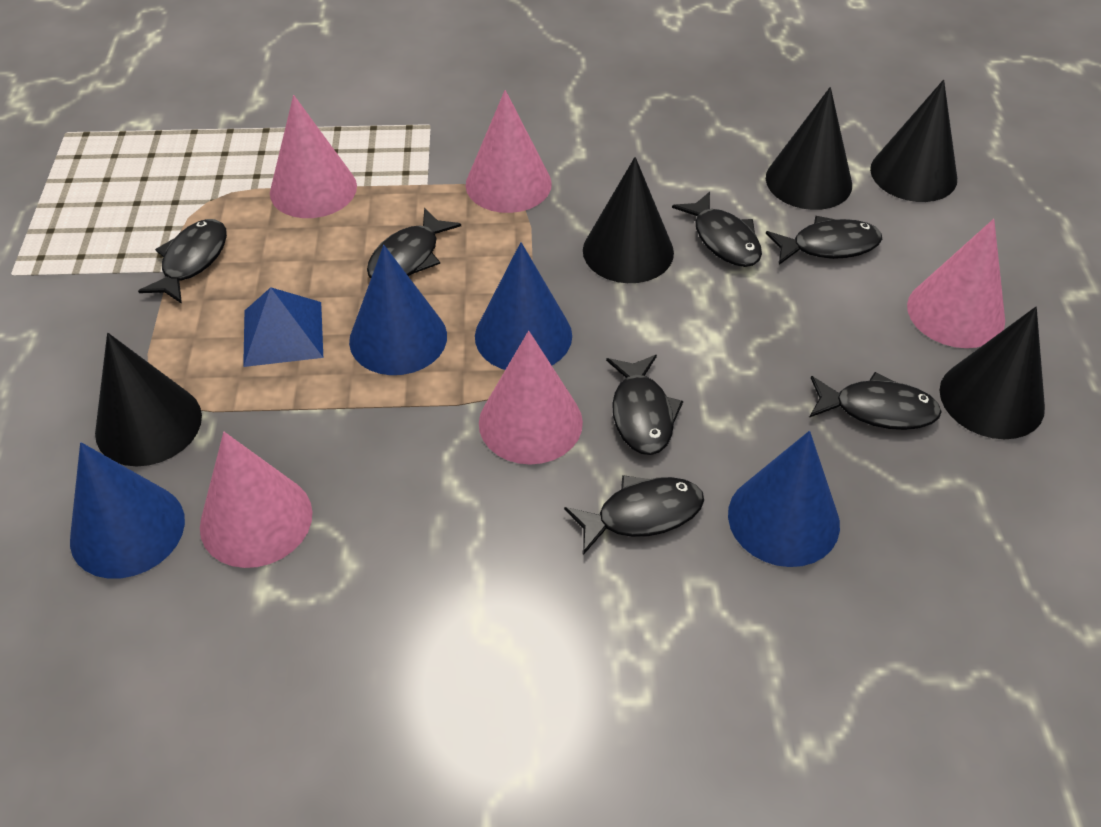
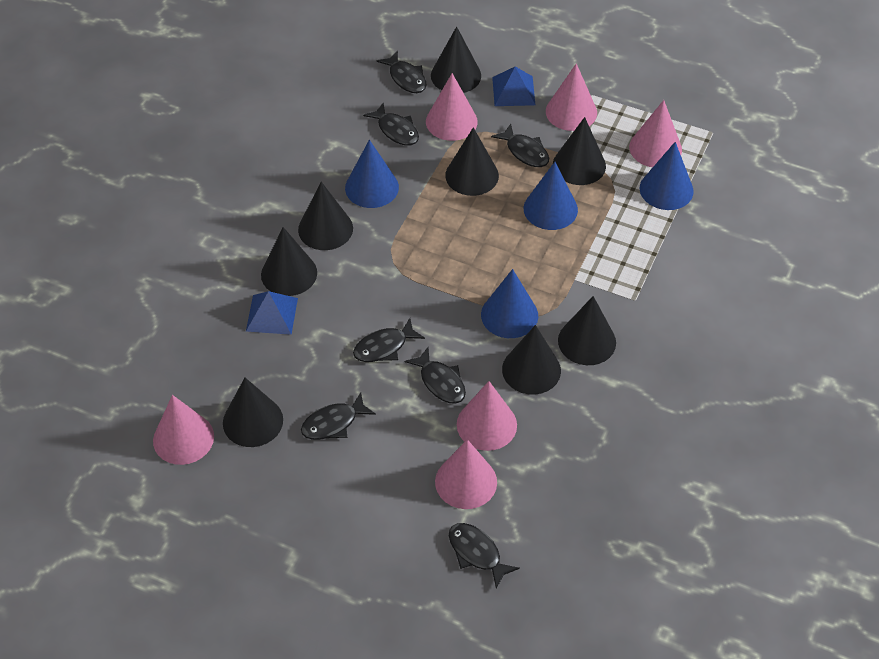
black cone: [95,333,202,466] [583,157,674,283] [766,87,852,210] [870,80,957,202] [940,307,1045,439] = 5 -> [223,378,283,447] [261,227,317,296] [298,182,353,250] [431,26,481,93] [445,127,499,196] [502,325,561,395] [553,117,606,185] [558,296,616,365] = 8
blue pyramid: [243,287,323,367] = 1 -> [246,291,298,335] [492,66,535,106] = 2
pink cone: [200,432,312,568] [270,95,357,218] [466,90,552,213] [479,331,583,465] [907,219,1005,348] = 5 -> [153,395,214,465] [426,73,478,141] [435,439,497,509] [457,381,517,451] [546,63,597,131] [629,100,682,167] = 6

